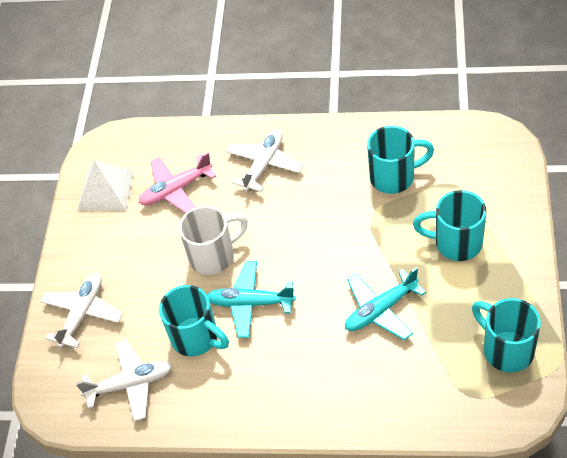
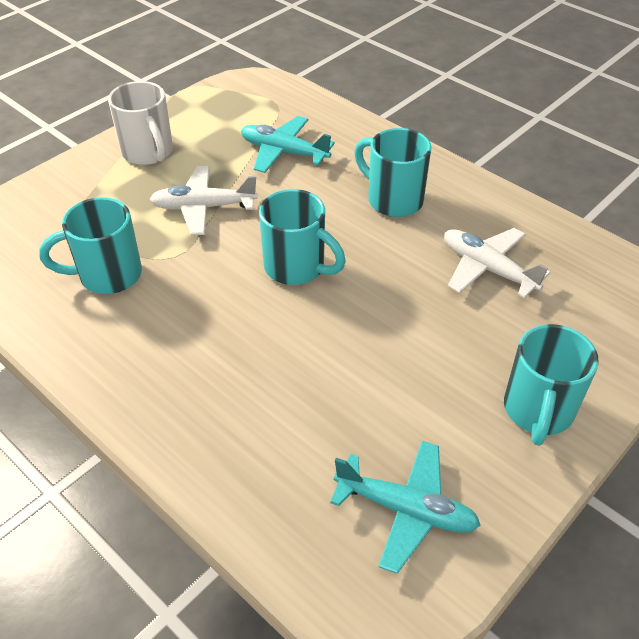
pink plane: [139,153,216,213] = 1 -> none = 0
white plane: [40,273,123,348] [76,340,172,421] [226,129,303,192] = 3 -> [150,166,258,235] [444,228,551,298] = 2
white pyramid: [78,160,134,210] = 1 -> none = 0

